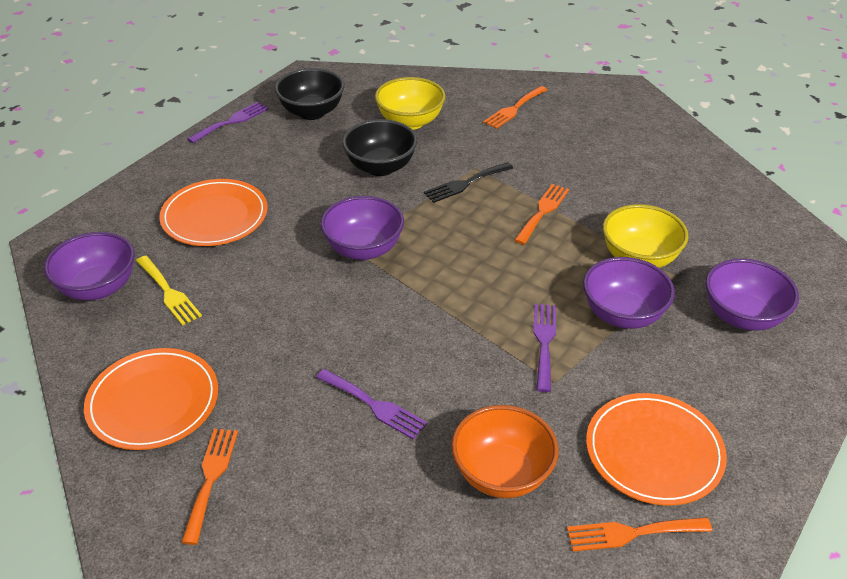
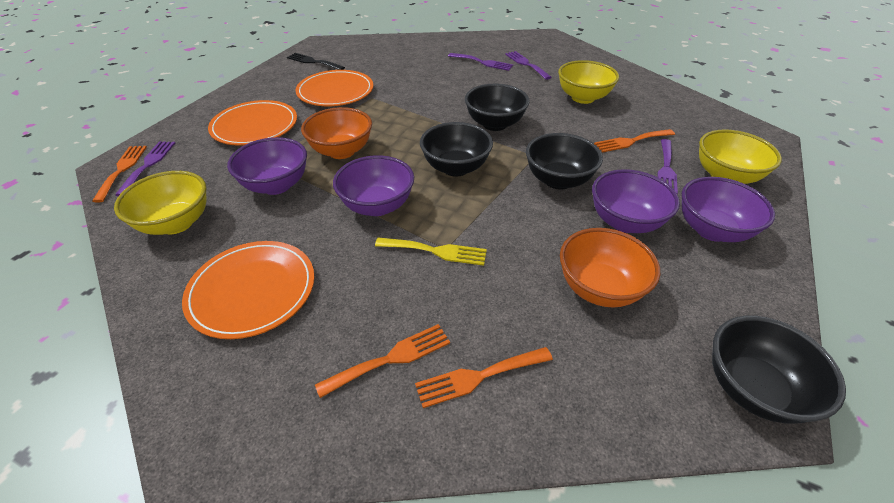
black bowl: [275,68,345,120] [342,119,417,176] = 2 -> [420,122,493,177] [465,84,530,131] [526,133,603,190] [712,316,846,424] = 4
orange bowl: [451,405,559,498] = 1 -> [301,107,372,159] [560,228,660,307] = 2
purple fork: [187,102,269,143] [316,369,427,439] [533,304,556,392] = 3 -> [115,141,175,196] [448,53,513,71] [505,51,552,80] [657,139,678,194] = 4
yellow bowl: [375,77,446,130] [603,204,689,268] = 2 -> [114,171,206,235] [558,60,619,104] [699,129,782,184] = 3

